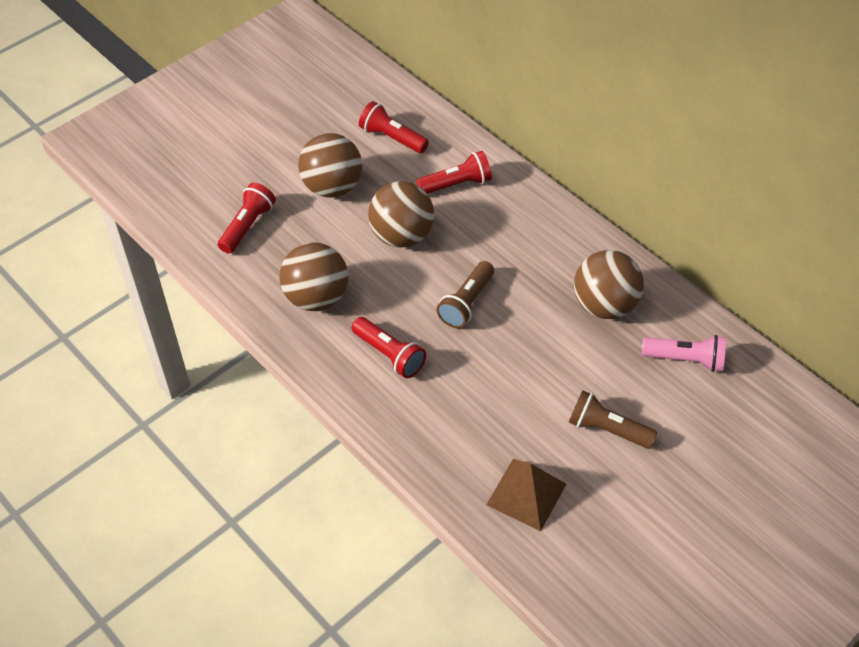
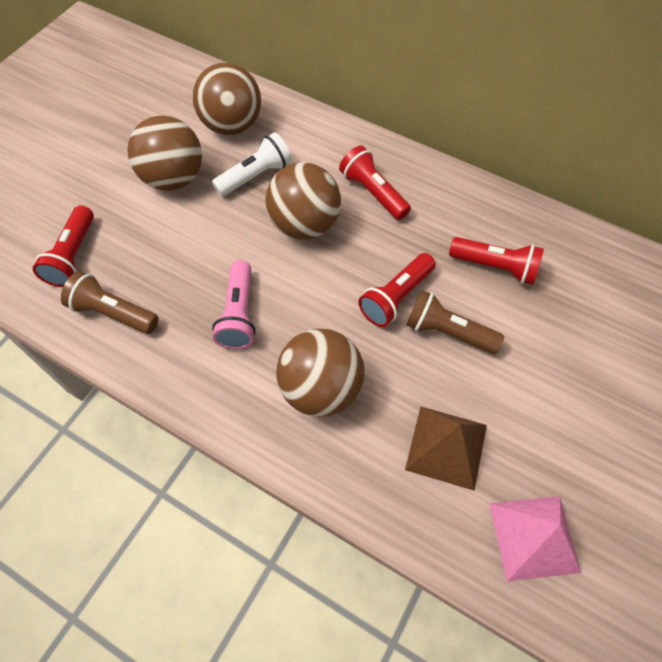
pink pyramid: none = 0 -> [490,496,581,581] = 1
white flashlight: none = 0 -> [212,132,292,196] = 1

